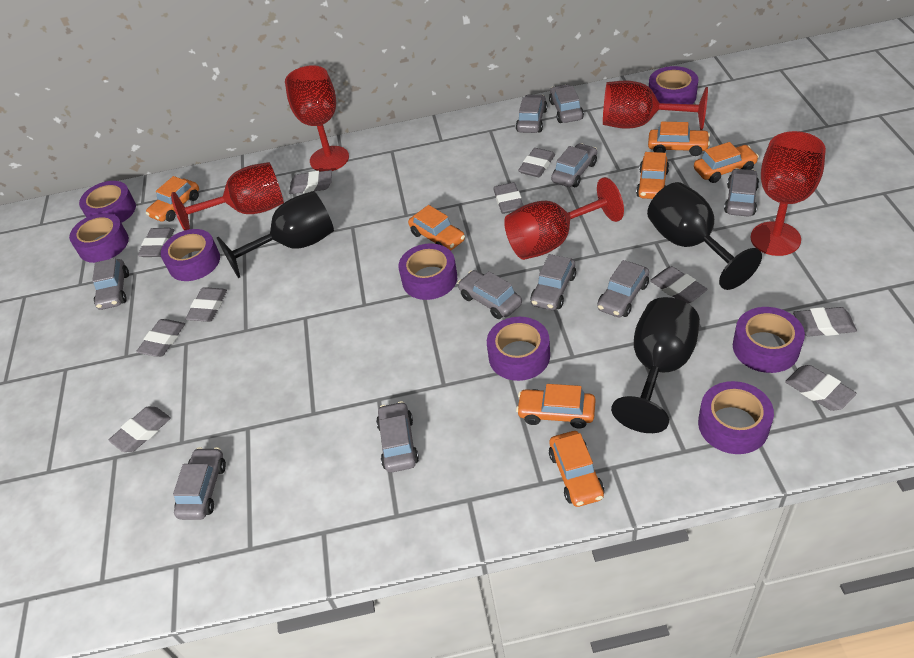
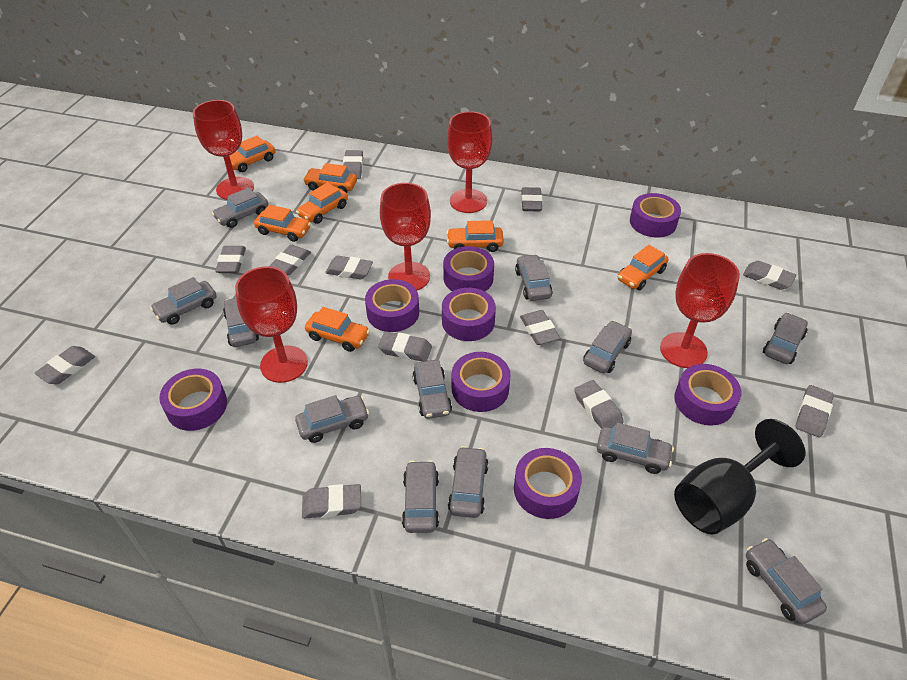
black goblet: [217,191,334,278] [611,297,700,433] [647,182,762,290] = 3 -> [674,419,805,535] = 1
grey car: [92,258,129,310] [173,447,226,520] [376,401,419,473] [457,270,522,319] [516,94,547,133] [531,254,576,310] [549,84,584,123] [551,143,597,187] [597,260,649,318] [724,168,759,217] = 10 -> [150,277,217,324] [212,187,269,228] [223,298,259,347] [295,395,369,443] [402,460,439,533] [412,360,452,419] [448,446,489,518] [515,254,553,301] [583,321,632,373] [597,423,674,474] [746,538,827,624] [763,312,808,364] = 12
grey eraser: [108,407,171,452] [136,319,185,357] [138,228,175,257] [186,287,227,322] [289,170,332,194] [493,182,524,214] [518,148,555,177] [650,266,708,303] [785,365,857,411] [793,307,857,336] = 10 -> [34,346,95,384] [215,246,246,273] [269,245,311,275] [302,484,361,519] [325,256,373,279] [343,150,363,179] [378,331,432,362] [520,310,560,345] [521,187,542,212] [574,380,624,429] [743,261,796,290] [795,385,834,437] = 12

